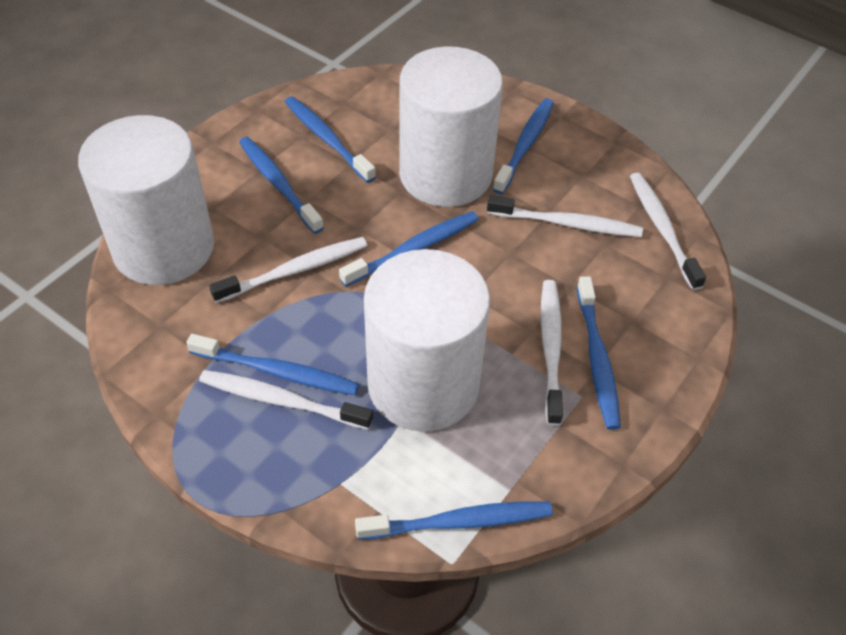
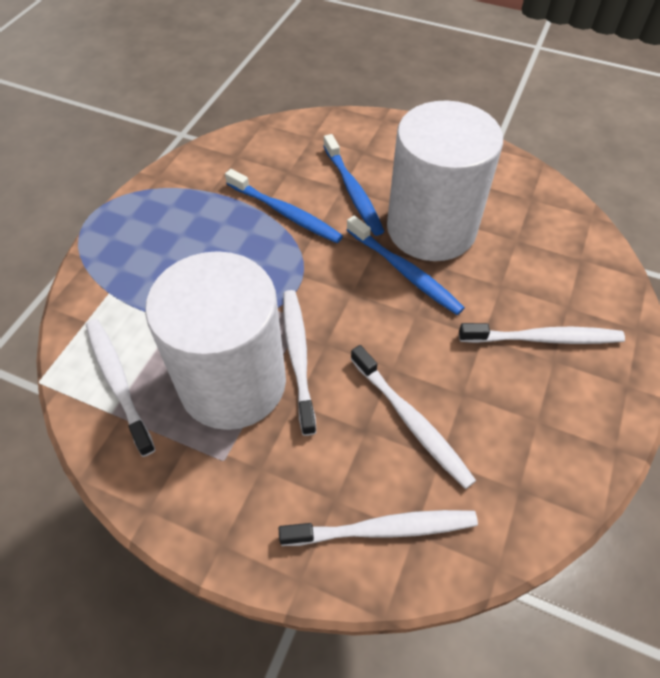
blue toothbrush: [186,334,359,395] [239,137,324,234] [285,96,376,183] [339,211,479,287] [355,501,553,540] [493,98,554,194] [577,276,621,430] = 7 -> [225,169,343,243] [323,134,384,236] [347,216,465,315] = 3
white cylinder: [78,115,214,285] [364,249,490,431] [399,46,503,207] = 3 -> [145,251,286,430] [387,100,503,261] = 2

